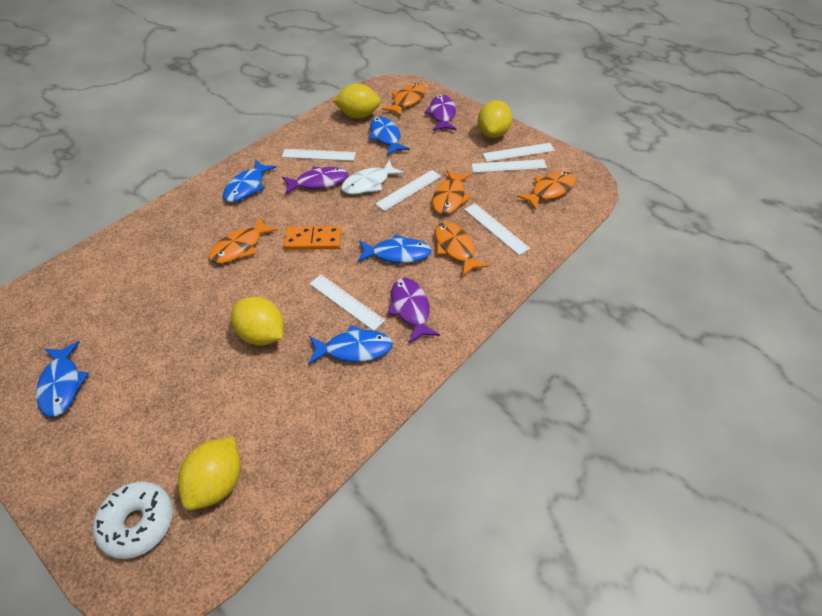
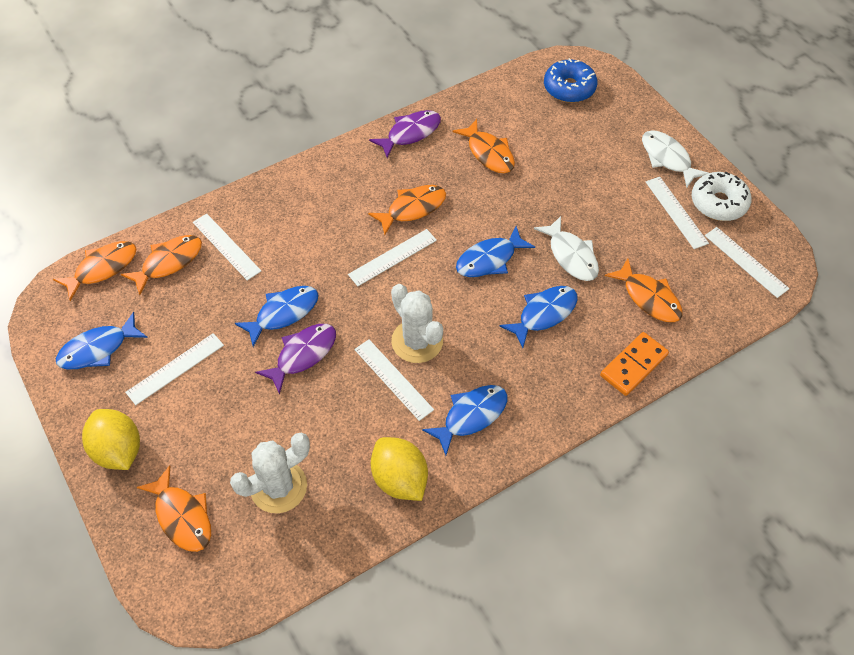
blue donut: none = 0 -> [544,58,598,103] = 1
orange fish: [209,217,278,264] [382,83,426,117] [432,169,471,215] [435,222,489,276] [517,171,576,210] = 5 -> [53,241,136,301] [121,235,202,295] [137,465,211,552] [368,185,446,235] [453,119,515,173] [605,258,683,322] = 6
purple fish: [282,166,349,194] [388,278,440,343] [424,95,457,131] = 3 -> [255,324,336,395] [369,110,441,158] = 2
white cactus: none = 0 -> [230,433,310,513] [391,284,443,363] = 2
white fish: [341,160,404,195] = 1 -> [534,216,599,281] [642,130,708,187] = 2
yellow lemon: [178,437,241,510] [231,297,284,346] [333,84,381,119] [478,100,512,138] = 4 -> [82,409,140,470] [371,437,428,501] = 2

